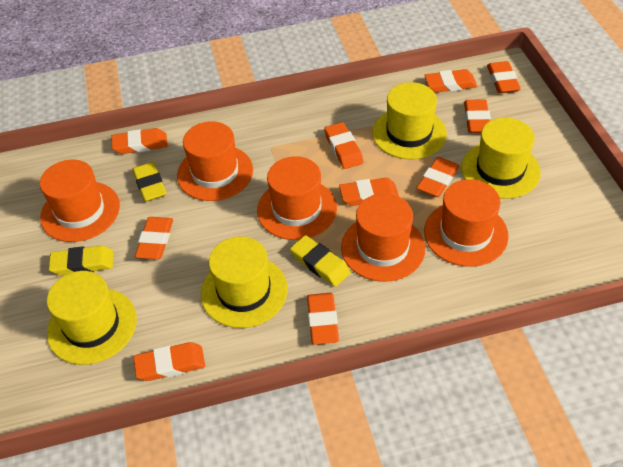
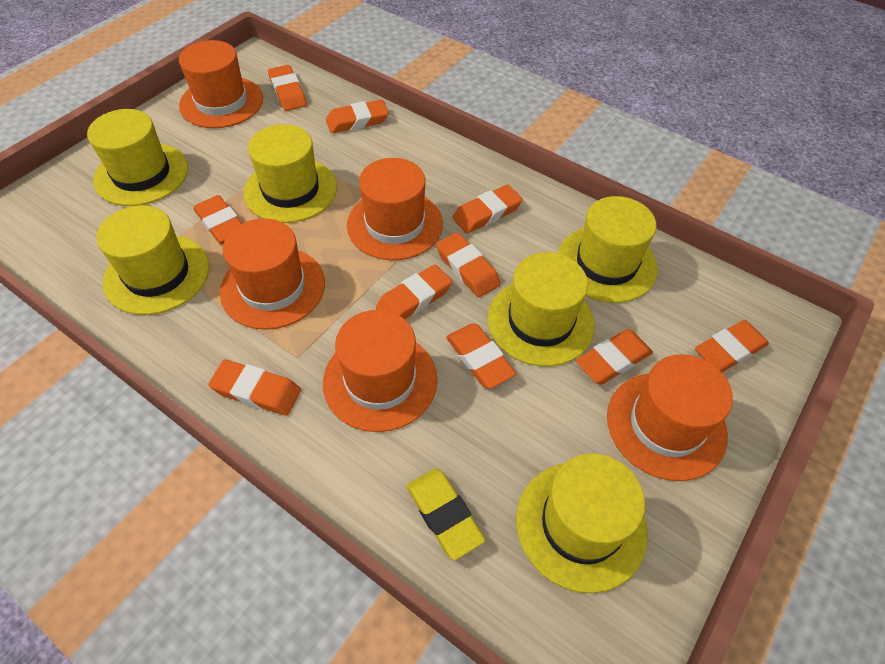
yellow eraser: [49,245,114,275] [133,162,166,202] [290,235,351,287] = 3 -> [406,469,485,560] = 1
yellow hat: [47,271,137,365] [201,237,288,328] [372,82,447,159] [461,118,541,199] = 4 -> [87,109,188,206] [96,205,209,315] [244,124,337,223] [488,252,595,366] [516,453,648,593] [558,196,658,303] = 6

